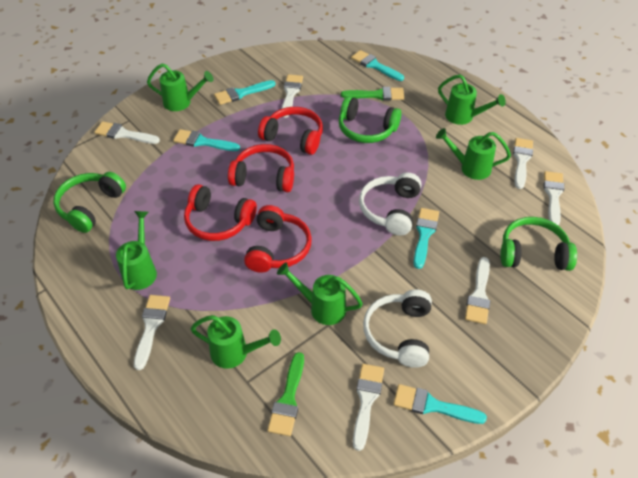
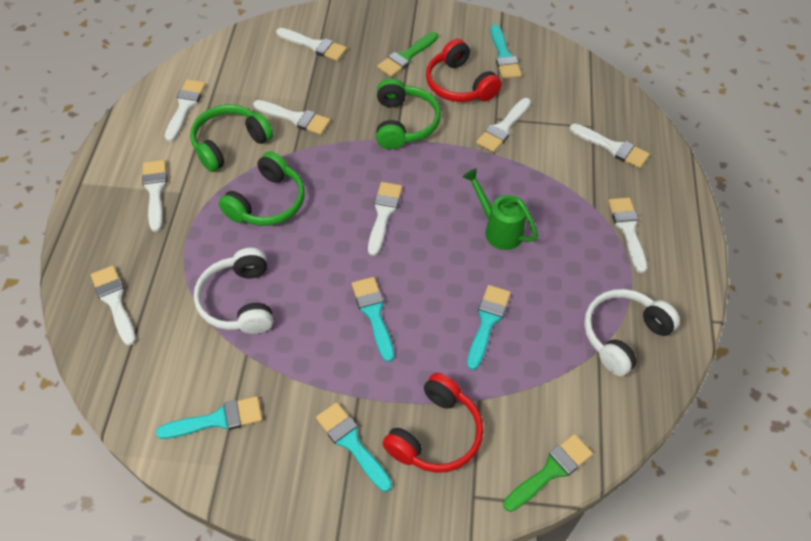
green watering can: [116,211,157,290] [147,63,213,111] [191,315,281,369] [277,262,363,325] [436,128,511,180] [438,75,506,125] = 6 -> [463,168,538,250] = 1
red headphones: [184,184,257,241] [228,144,294,192] [244,205,312,273] [258,107,323,155] = 4 -> [382,373,483,473] [426,39,502,102] = 2
white brush: [94,121,160,144] [134,295,170,370] [282,74,303,118] [353,364,384,451] [465,257,490,324] [513,138,533,189] [544,171,564,226] = 7 -> [91,265,136,346] [142,160,167,232] [165,79,206,142] [253,100,330,135] [276,28,347,61] [368,182,402,256] [476,98,531,153] [569,124,650,169] [608,197,647,273] = 9

